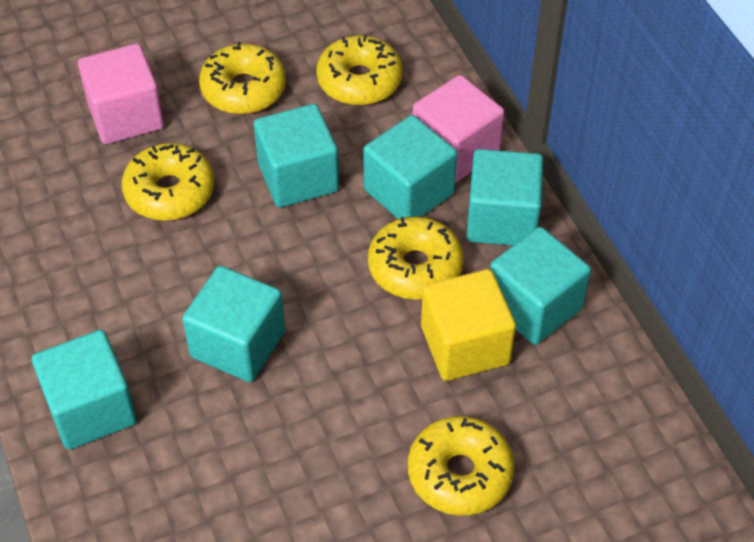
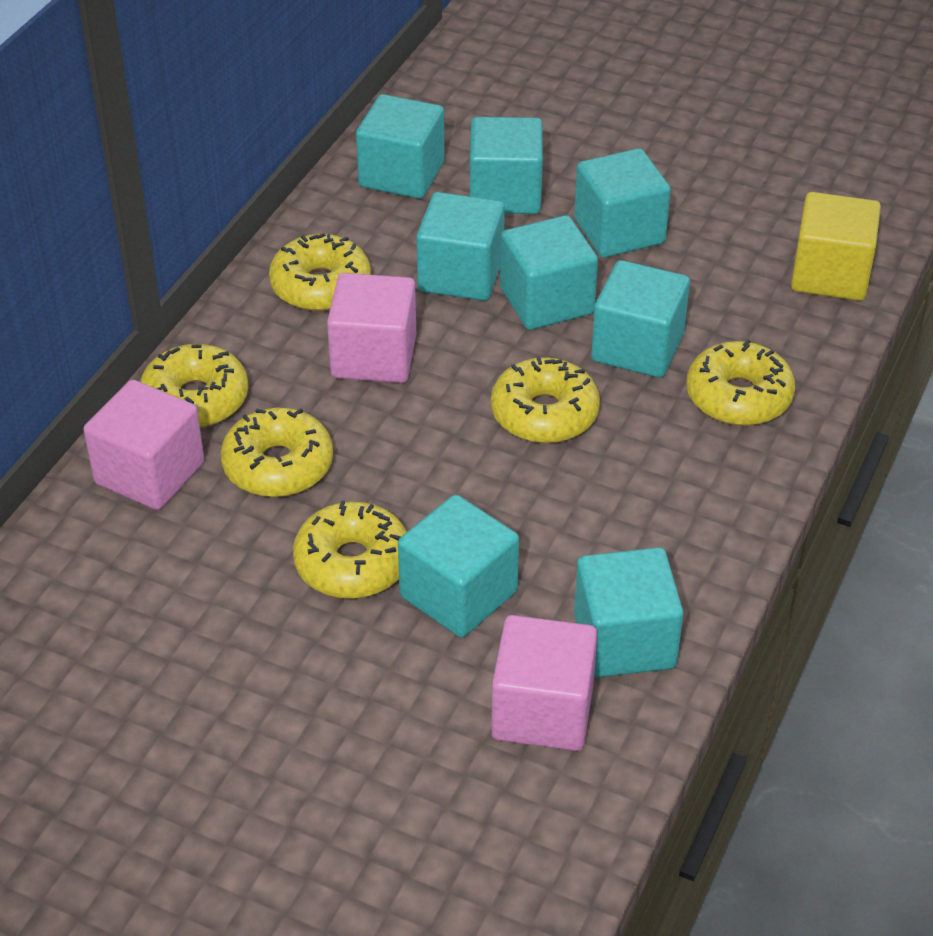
pink cube: [78,44,164,144] [412,75,504,183] = 2 -> [83,380,204,510] [327,273,416,383] [491,615,598,751] = 3
turquoise cube: [32,330,137,450] [182,266,285,382] [254,104,339,208] [363,115,457,219] [467,149,543,246] [490,227,591,345] = 6 -> [356,94,444,199] [398,495,519,638] [416,192,505,301] [470,117,543,214] [500,215,598,330] [574,148,671,258] [574,547,684,678] [591,260,690,378] = 8
yellow donut: [122,143,215,221] [199,42,286,114] [316,35,403,105] [368,217,464,300] [408,416,515,516] = 5 -> [140,344,248,428] [221,408,333,497] [269,233,371,311] [293,500,407,599] [491,357,600,443] [687,339,795,426] = 6

